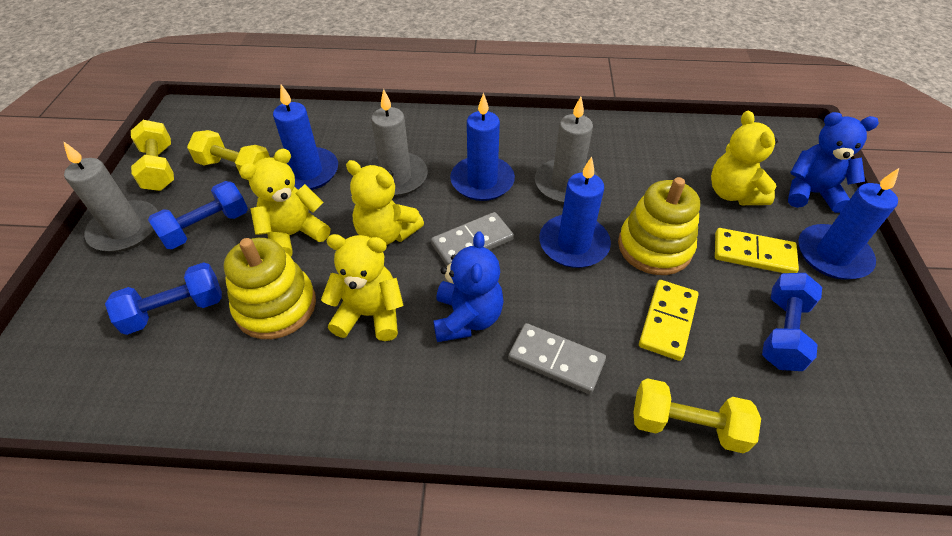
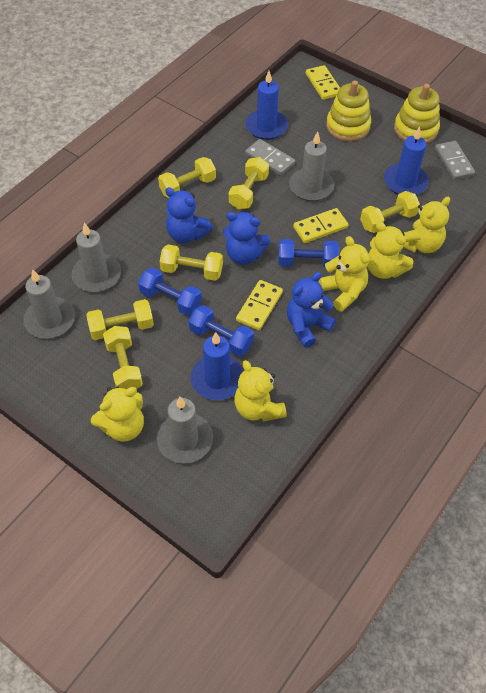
blue candle: [273,84,338,190] [450,93,515,201] [539,157,611,268] [798,168,899,280] = 4 -> [191,332,243,400] [246,71,288,140] [384,127,429,195] = 3
blue teddy bear: [433,231,504,342] [788,112,879,213] = 2 -> [165,187,213,243] [223,212,270,265] [287,272,336,348] = 3
grey candle: [63,141,158,252] [367,89,428,197] [535,97,599,204] = 3 -> [24,269,75,339] [72,223,121,292] [157,397,213,464] [289,131,334,201] = 4
yellow domino: [639,280,699,361] [715,228,799,273] = 2 -> [236,280,283,330] [293,208,348,243] [306,65,340,100] = 3
yellow dumbbell: [131,120,174,191] [187,130,270,180] [633,378,761,453] = 3 -> [86,299,154,340] [103,326,143,389] [158,157,216,198] [160,244,223,281] [229,157,269,209] [360,191,420,233] = 6
yellow teddy bear: [239,149,330,257] [321,234,404,341] [346,160,424,245] [711,111,778,205] = 4 -> [91,386,144,442] [234,360,287,422] [318,236,369,312] [368,222,413,279] [403,197,450,253] = 5

